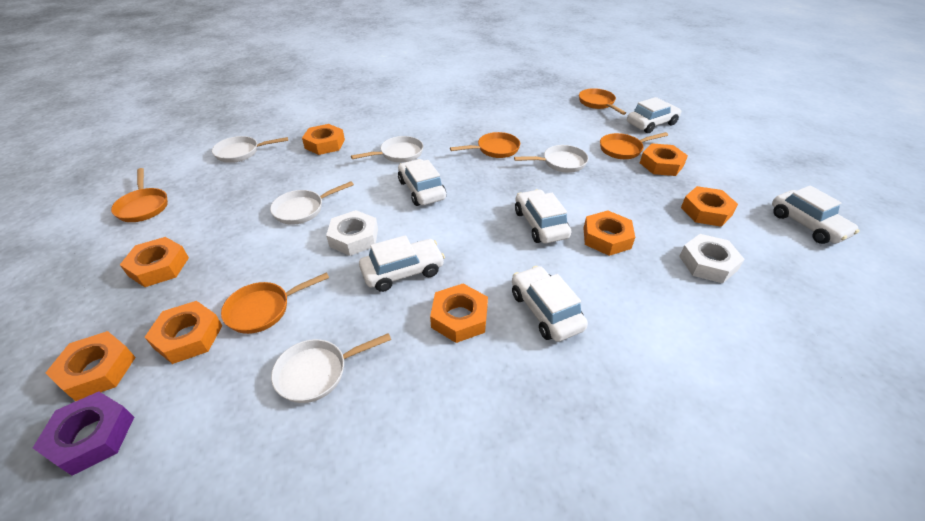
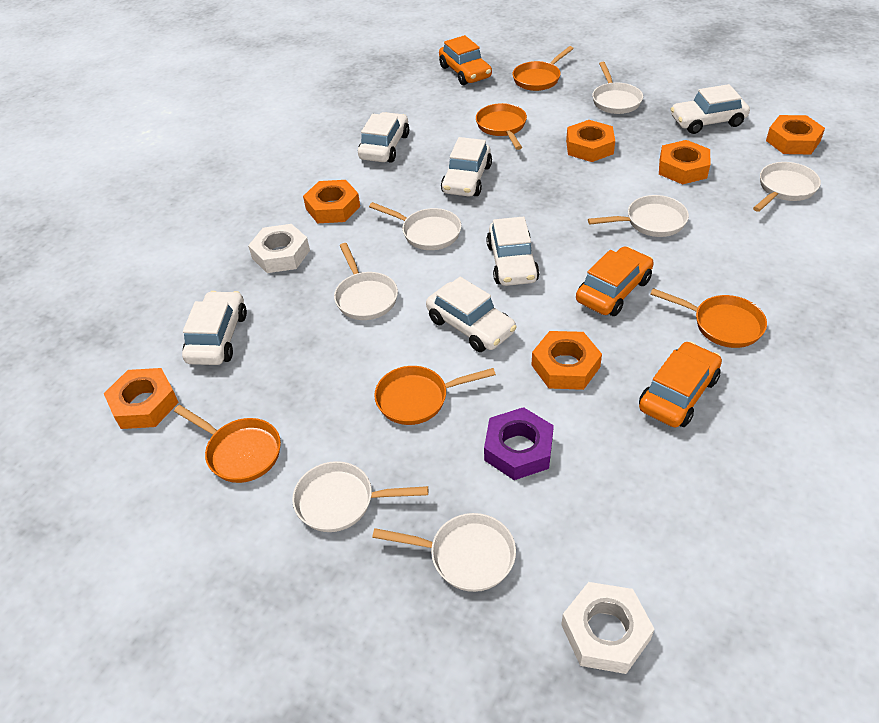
orange car: none = 0 -> [439,35,492,85] [576,246,654,316] [639,341,722,427] = 3
orange nut: [46,331,136,401] [120,237,189,287] [145,301,222,364] [302,124,345,155] [430,284,488,343] [583,211,635,256] [640,143,688,176] [681,186,738,227] = 8 -> [104,368,179,429] [303,180,360,223] [532,331,602,390] [566,120,615,162] [659,140,710,184] [766,115,825,155] = 6
white pan: [212,136,288,163] [270,181,354,225] [271,333,391,403] [351,136,423,163] [514,145,589,173] = 5 -> [292,461,428,532] [334,243,398,320] [369,202,461,250] [372,513,516,592] [588,195,689,237] [592,62,643,114] [753,162,821,212] = 7

